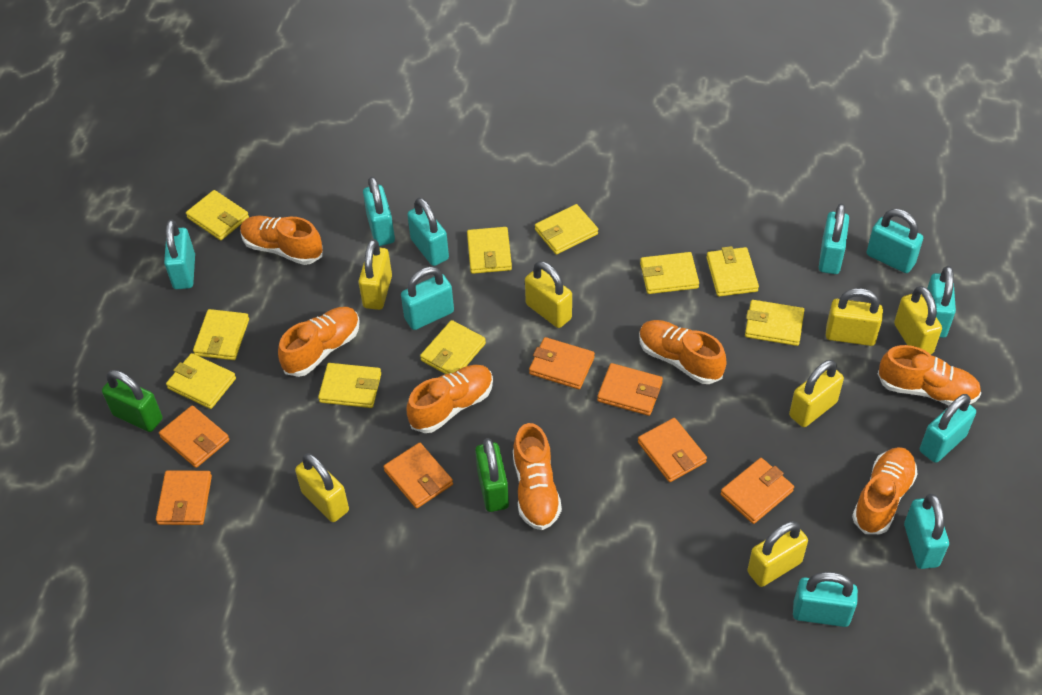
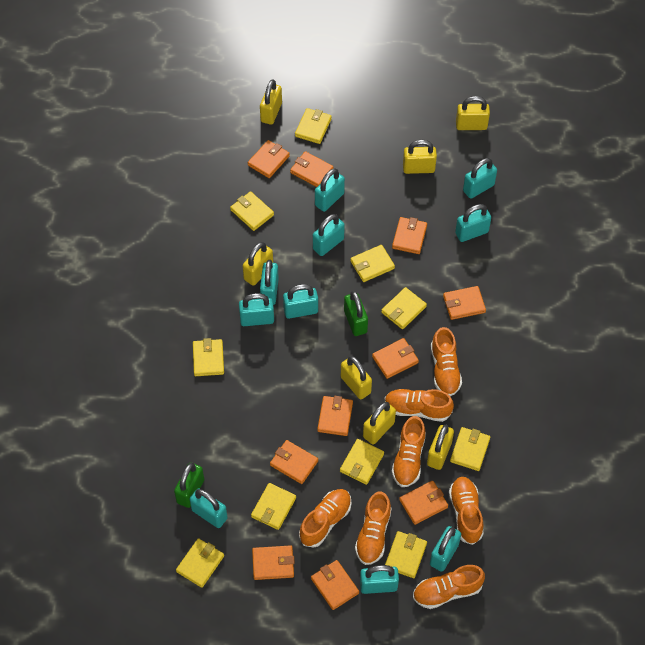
orange wallet: [156,470,212,525] [159,405,229,468] [383,443,453,508] [529,337,595,389] [597,363,663,416] [638,418,707,482] [720,458,794,524] = 7 -> [248,140,290,178] [252,545,295,580] [270,440,318,484] [290,151,333,187] [311,560,359,610] [317,396,353,436] [372,338,419,379] [392,217,427,254] [399,481,448,525] [443,286,486,320] = 10

